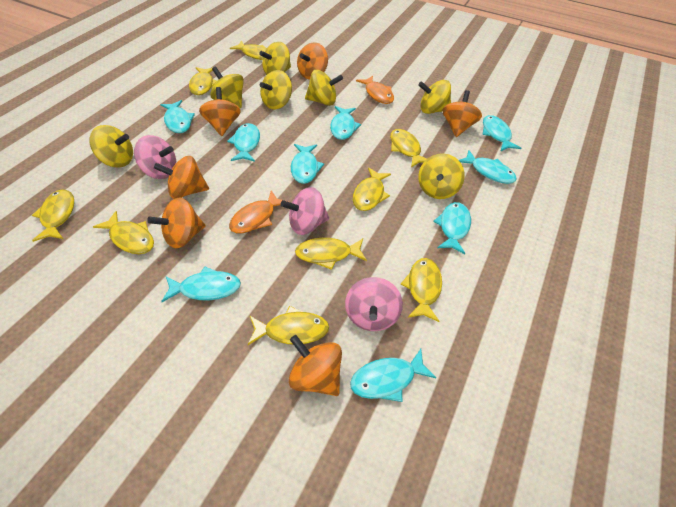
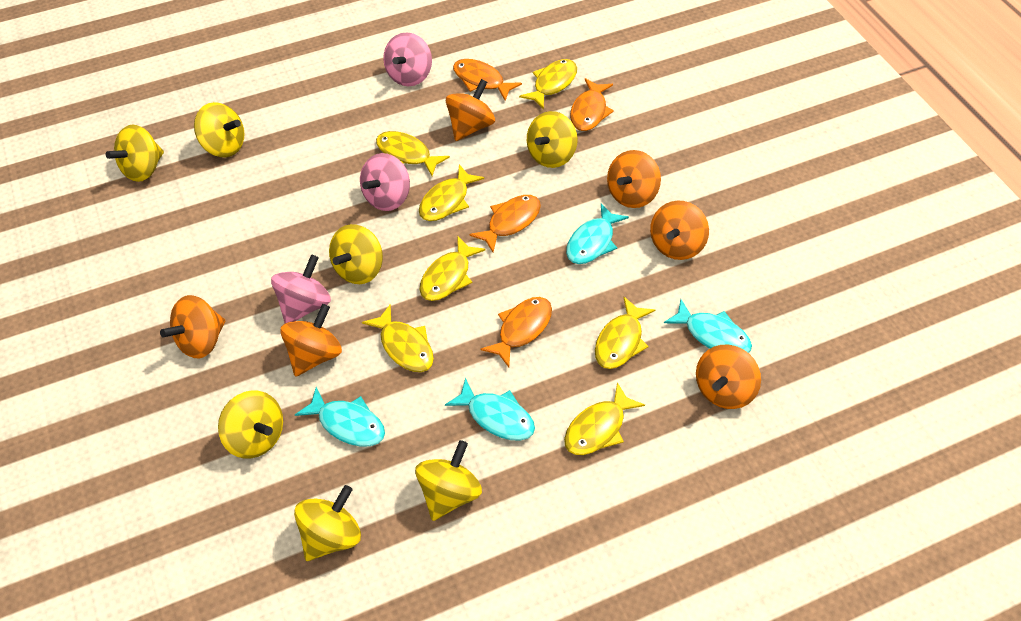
orange fish: [229,191,288,233] [356,76,394,104] = 2 -> [453,59,522,101] [469,195,541,252] [480,297,552,367] [570,78,614,131] = 4
turquoise fish: [160,100,195,133] [161,267,241,302] [227,123,260,162] [291,144,324,184] [330,106,361,140] [350,349,436,402] [433,202,471,254] [459,150,517,184] [482,115,521,152] = 9 -> [295,387,385,447] [445,378,535,441] [566,203,629,264] [664,299,752,353] = 4
yellow fish: [32,189,74,242] [93,211,154,254] [189,67,217,95] [230,41,267,60] [248,306,329,345] [295,238,367,270] [353,167,391,211] [390,129,427,168] [401,258,442,322] = 9 -> [362,304,434,372] [376,131,450,176] [419,164,484,221] [420,236,486,301] [519,59,577,109] [564,382,645,455] [595,297,655,369] = 7

